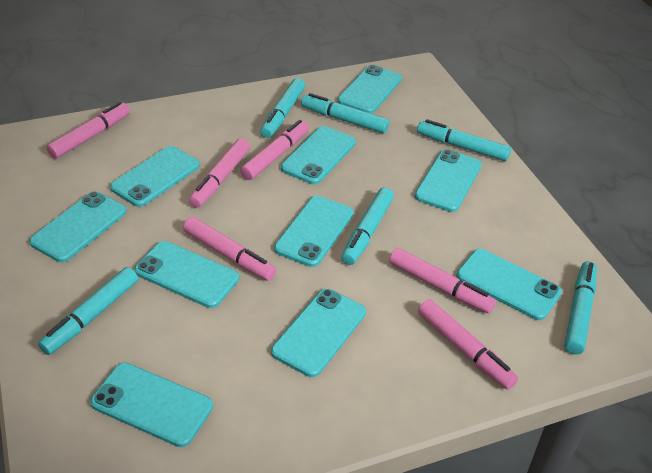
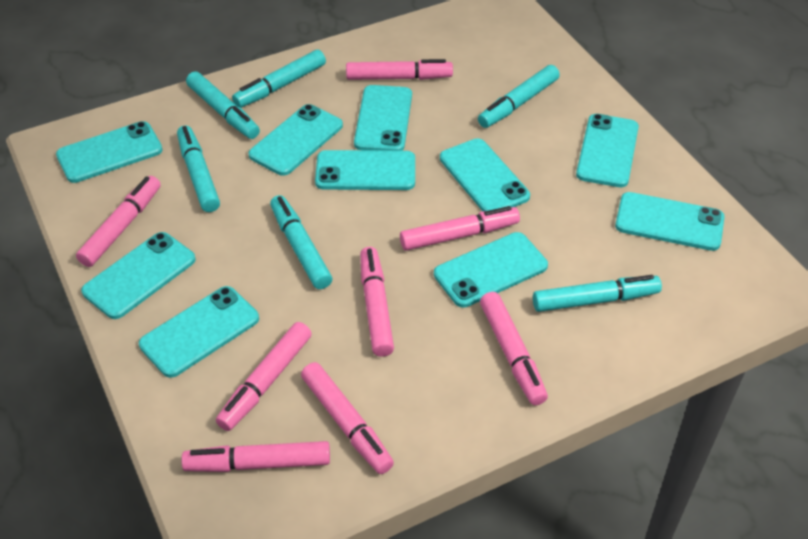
pink marker: [47,102,130,159] [183,217,276,281] [189,138,250,208] [240,120,309,180] [389,248,496,313] [418,299,518,390] = 6 -> [76,176,161,267] [181,441,330,472] [216,322,312,431] [301,362,394,474] [346,59,453,80] [360,247,394,357] [400,206,520,251] [480,292,548,405] = 8

